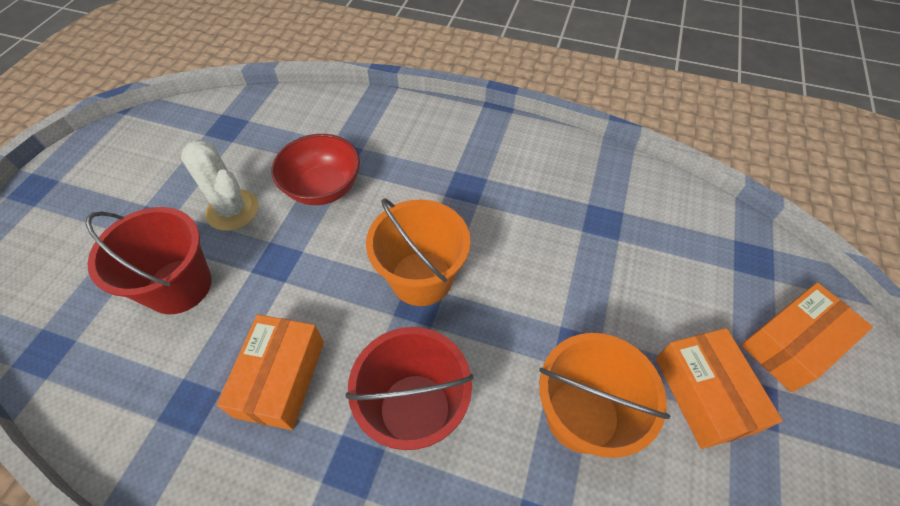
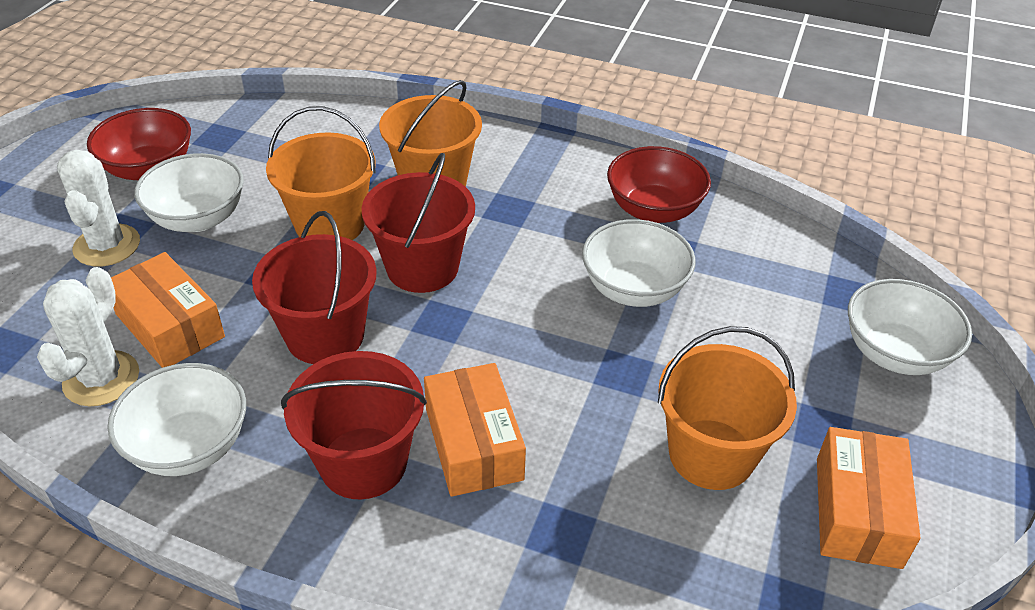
orange bucket: [366,198,470,306] [539,333,670,458] = 2 -> [266,106,376,240] [379,80,482,187] [658,326,797,490] = 3
red bowl: [271,134,360,205] = 1 -> [87,108,191,180] [607,146,711,223] = 2
red bucket: [86,207,212,314] [345,327,473,450] = 2 -> [252,211,377,364] [281,351,427,499] [361,153,475,293] = 3
white bowl: none = 0 -> [107,363,246,476] [134,153,244,232] [582,219,696,307] [848,279,972,375] = 4
white cactus: [181,140,258,231] = 1 -> [37,267,139,407] [57,150,140,267] = 2

